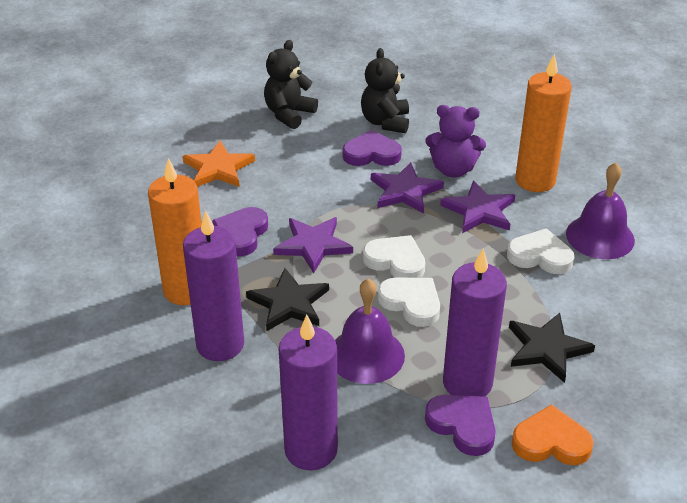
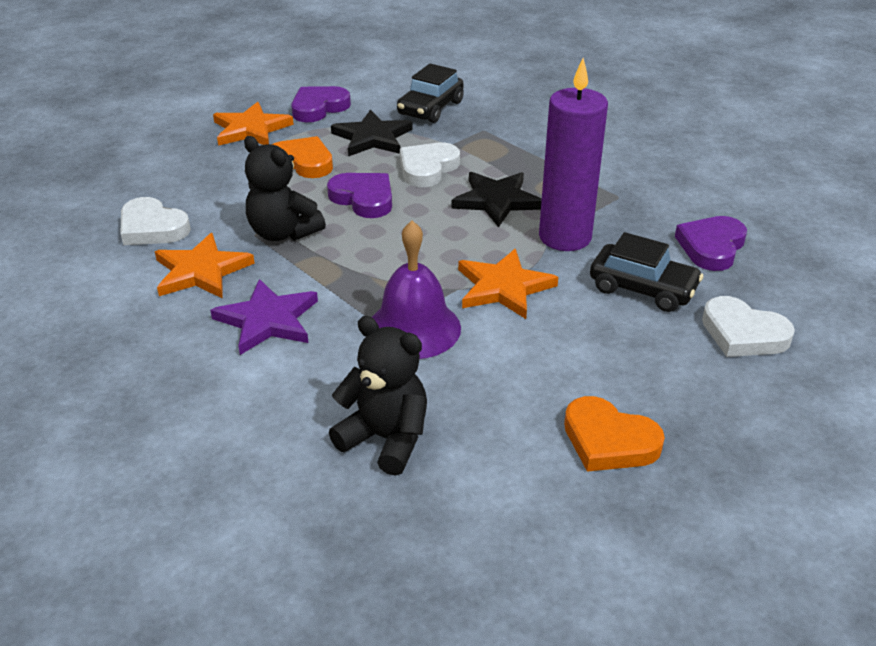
black car: none = 0 -> [397,64,464,123] [590,232,703,312] = 2
orange candle: [148,158,202,305] [515,54,572,192] = 2 -> none = 0
orange heart: [512,404,594,465] = 1 -> [272,136,333,178] [564,396,665,472] = 2
orange star: [183,141,255,187] = 1 -> [155,233,255,299] [213,102,294,146] [458,249,558,319] = 3
purple bell: [335,279,405,384] [566,163,635,259] = 2 -> [372,221,461,359] = 1
purple candle: [183,210,244,361] [279,315,338,470] [443,248,507,397] = 3 -> [539,58,608,251] = 1
purple star: [273,217,353,273] [371,162,444,214] [440,180,515,233] = 3 -> [210,279,318,355] = 1
purple teddy bear: [425,105,486,177] = 1 -> none = 0

